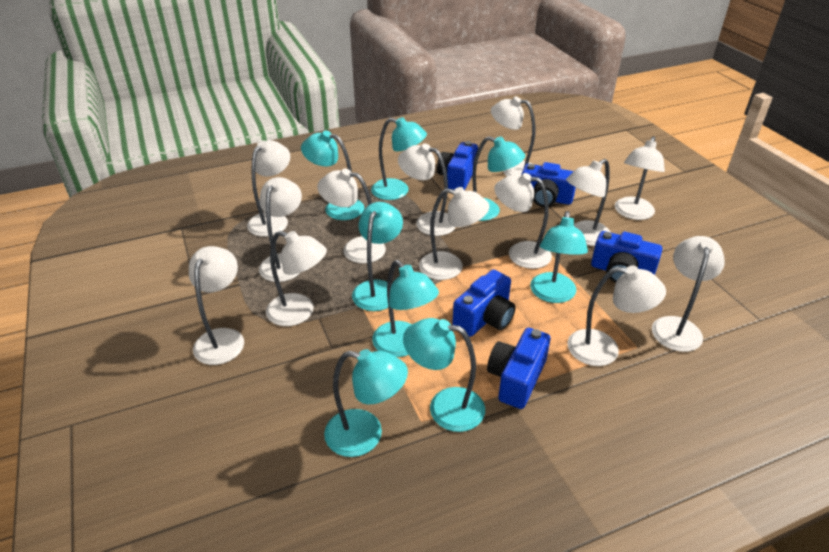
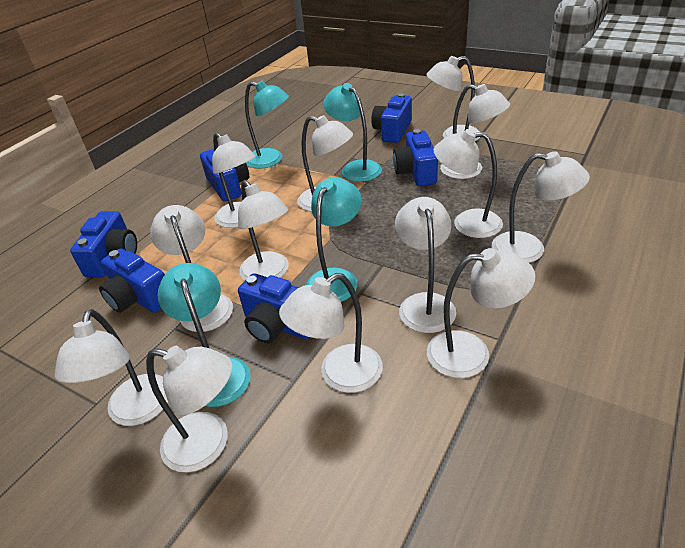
blue camera: [437,141,478,190] [452,270,515,337] [487,328,551,409] [522,162,576,207] [591,231,662,283] = 5 -> [70,211,137,277] [99,249,165,313] [200,149,249,202] [238,273,310,343] [371,93,412,143] [393,129,438,186] = 6
turquoise lamp: [301,130,364,220] [324,349,408,457] [352,202,403,311] [371,117,427,200] [372,260,439,357] [403,318,485,432] [472,136,525,221] [530,211,588,303] = 8 -> [157,263,251,407] [245,80,289,169] [306,177,362,302] [323,83,382,182] = 4

